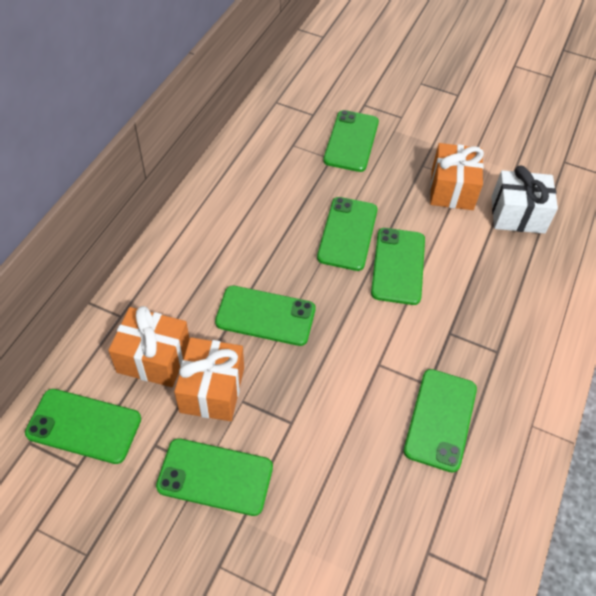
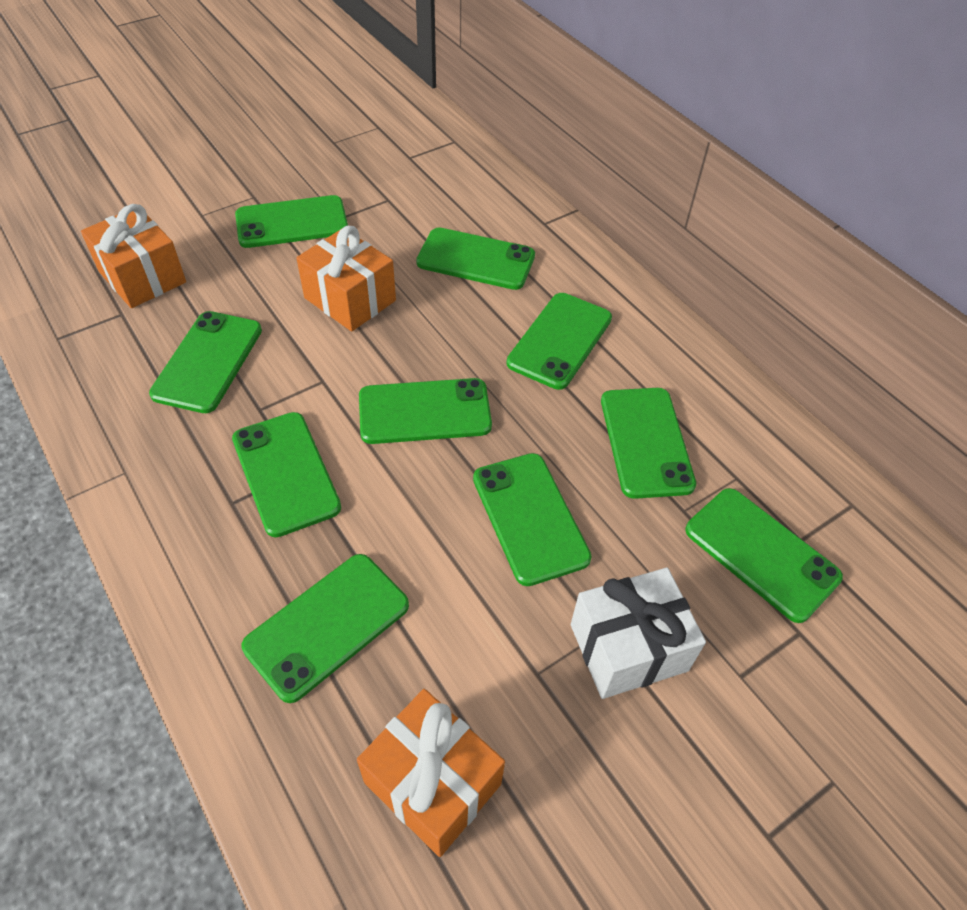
green phone: [25,389,141,464] [156,438,273,516] [215,285,316,346] [317,197,378,271] [323,110,379,172] [371,228,425,305] [404,369,477,473] = 7 -> [149,311,262,413] [232,412,341,537] [235,195,348,248] [242,554,409,703] [359,378,492,444] [416,227,535,290] [473,453,592,586] [506,293,612,390] [601,388,696,499] [685,488,843,623] = 10

